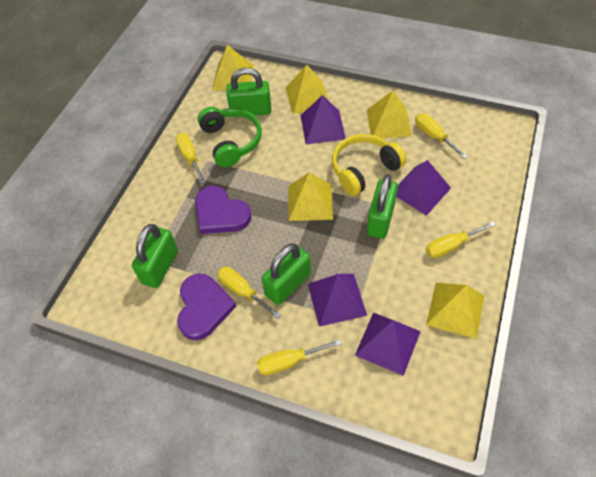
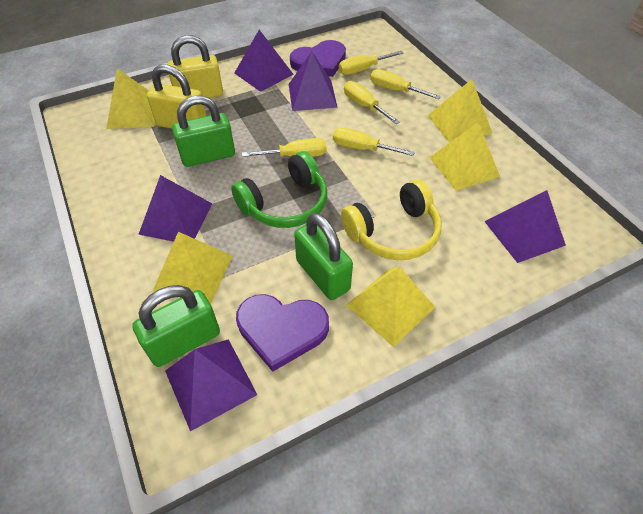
green padlock: [132,224,178,288] [226,68,271,117] [262,243,311,305] [367,174,398,239] = 4 -> [132,285,220,367] [172,95,235,167] [294,213,353,300] = 3
purple pyramid: [300,95,345,144] [308,274,367,327] [355,313,421,376] [396,160,451,216] = 4 -> [138,175,212,242] [165,339,257,431] [234,30,294,92] [289,51,338,111] [484,190,566,263] = 5
yellow padlock: none = 0 -> [147,64,206,128] [167,35,223,98] = 2

